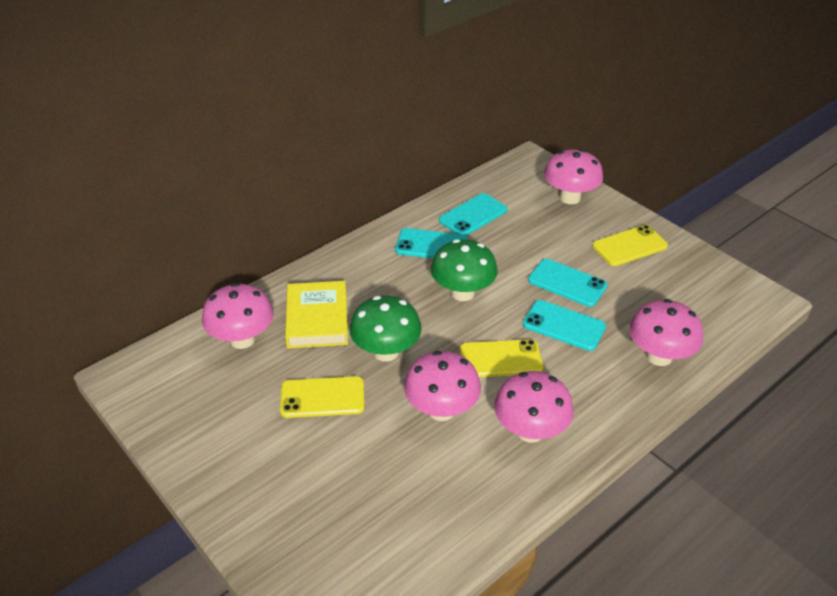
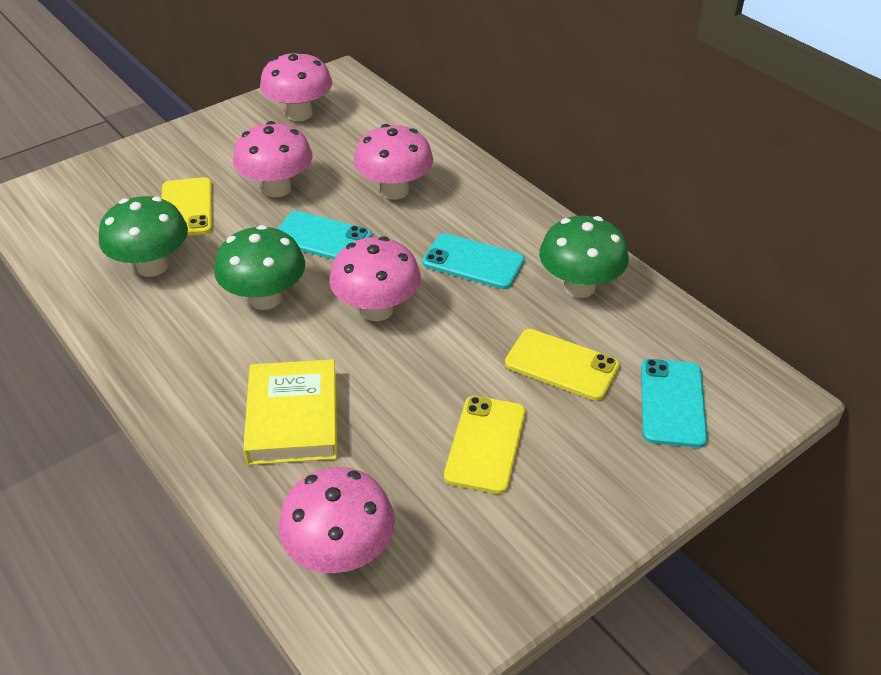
green mushroom: [349,296,422,362] [431,239,498,301] = 2 -> [99,196,188,277] [214,225,305,310] [539,216,629,298] = 3
turquoise phone: [395,228,468,259] [439,193,507,236] [523,300,606,351] [528,259,608,307] = 4 -> [277,211,372,260] [422,233,525,289] [641,359,708,448] = 3

